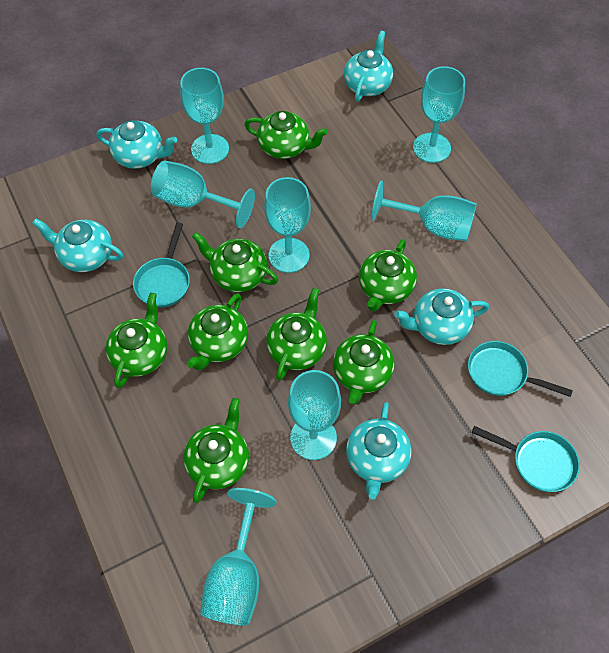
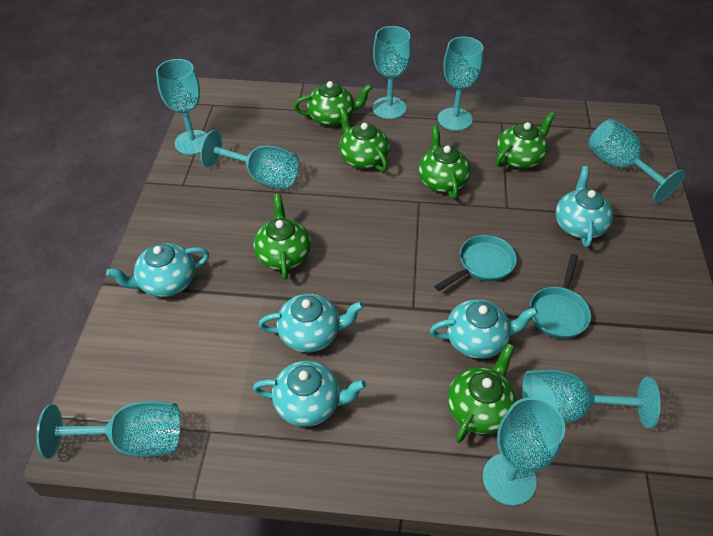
green teapot: [106,293,167,388] [183,398,249,503] [187,293,248,370] [192,232,278,292] [244,111,328,159] [266,288,327,381] [333,320,395,405] [359,239,417,312] = 8 -> [253,194,311,280] [294,81,372,126] [339,107,390,171] [418,125,471,199] [447,343,517,443] [496,111,556,169] = 6
turquoise goblet: [151,160,255,228] [180,68,229,164] [200,488,277,626] [264,177,311,273] [288,370,341,460] [371,181,477,241] [413,66,465,163] = 7 -> [36,401,181,459] [156,59,207,155] [200,130,299,190] [372,26,411,119] [438,37,484,131] [483,397,565,506] [522,370,661,429] [588,119,685,203] = 8
turquoise pan: [133,222,190,308] [468,341,573,397] [472,426,580,492] = 3 -> [434,235,517,291] [530,254,591,339] = 2

